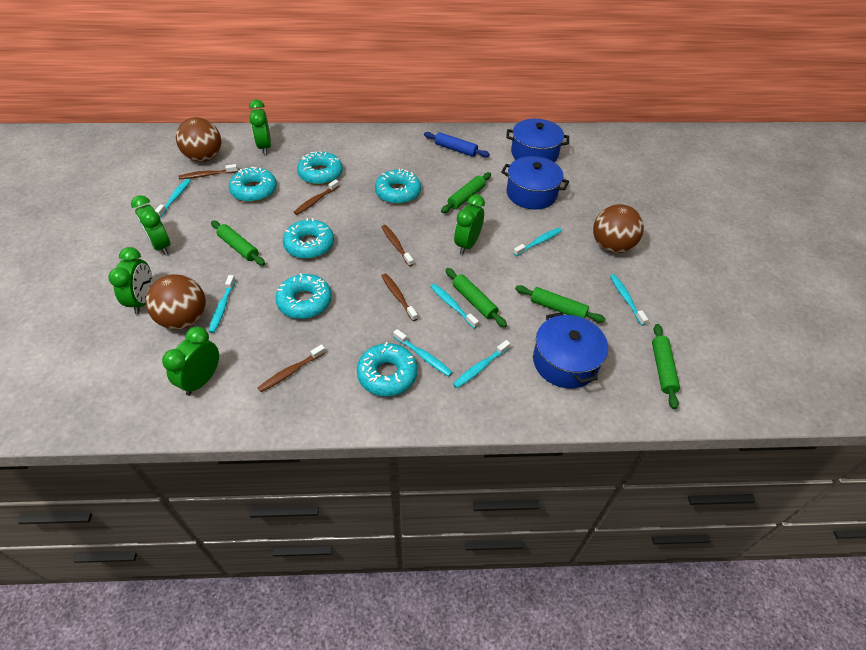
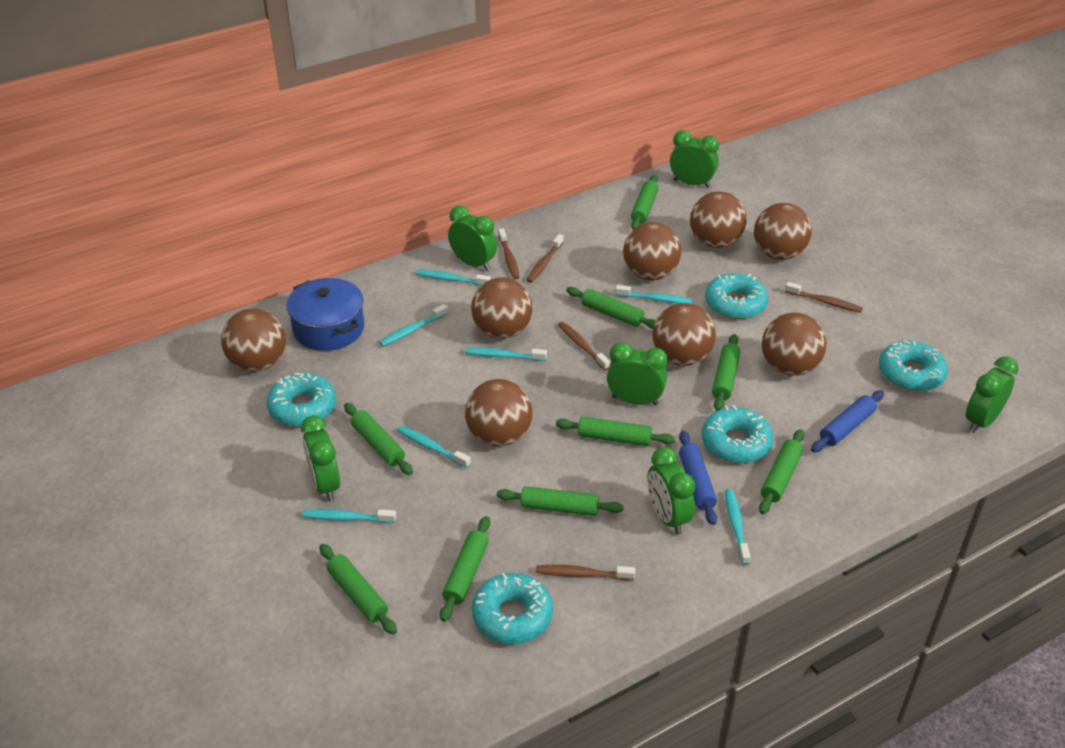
blue pot: [501,156,569,209] [506,119,569,162] [533,312,608,389] = 3 -> [286,278,364,351] = 1
blue rolling pin: [424,132,490,157] = 1 -> [679,431,717,525] [811,390,884,452] = 2
brown ball: [146,274,206,330] [176,117,222,162] [593,204,644,253] = 3 -> [221,309,286,372] [465,379,532,447] [471,278,532,339] [623,222,681,280] [653,303,716,366] [690,192,747,248] [754,203,812,260] [762,313,826,376] = 8
green clock: [108,247,153,314] [131,195,170,255] [162,327,219,396] [249,99,271,155] [454,194,485,254] = 5 -> [301,415,340,501] [448,206,497,271] [607,342,668,406] [647,447,696,535] [670,130,719,188] [966,356,1019,433] = 6
green rolling pin: [211,221,265,266] [441,172,491,213] [446,268,507,328] [515,285,606,323] [652,324,680,409] = 5 -> [319,544,397,635] [344,403,413,475] [440,516,490,622] [497,486,624,516] [556,417,675,446] [566,287,656,329] [631,175,659,229] [712,334,741,411] [759,429,804,514] = 9
turquoise donut: [229,167,277,202] [275,273,332,319] [283,218,334,259] [297,151,343,185] [357,342,418,397] [375,169,421,204] = 6 -> [267,373,336,426] [472,573,553,644] [702,405,773,463] [705,273,768,319] [879,341,948,391] = 5

